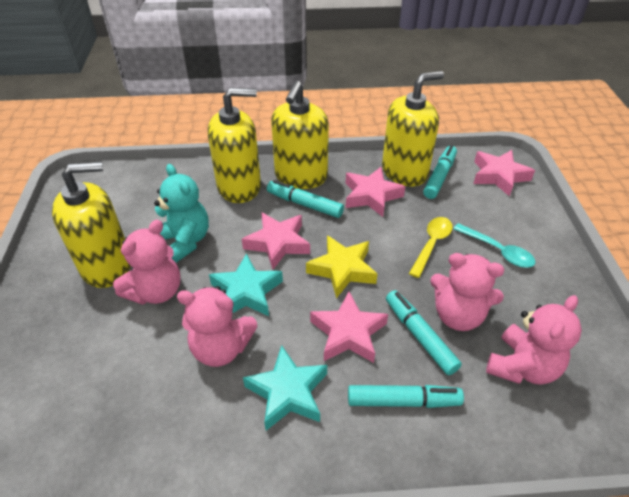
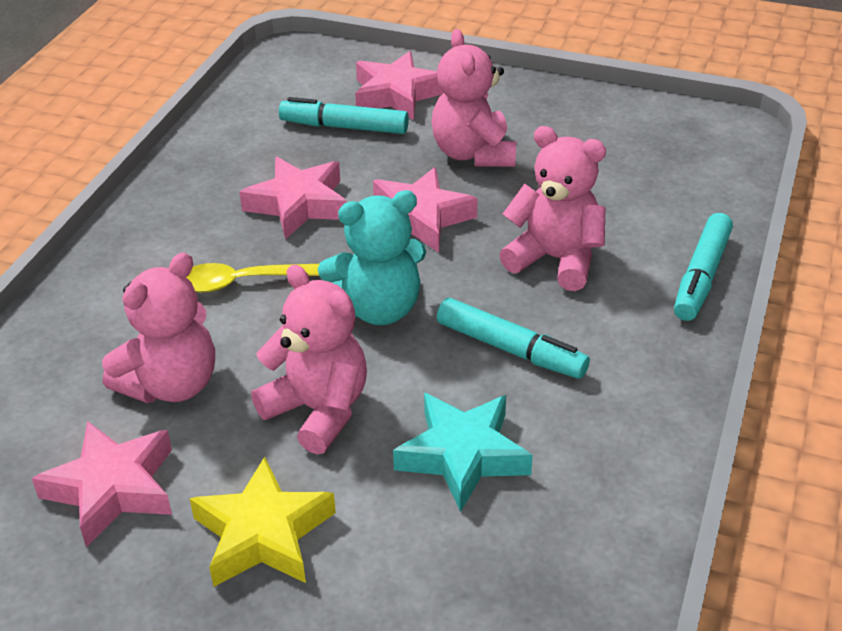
turquoise marker: [267,180,344,218] [348,385,464,408] [386,290,462,375] [423,145,457,199] = 4 -> [279,97,409,134] [437,298,590,379] [674,213,733,321] = 3
turquoise spoon: [453,223,536,268] = 1 -> none = 0
turquoise star: [209,253,283,316] [243,345,327,431] = 2 -> [393,393,533,512] = 1
yellow soap dispenser: [52,162,130,288] [208,88,261,203] [271,81,329,189] [382,71,444,187] = 4 -> none = 0

